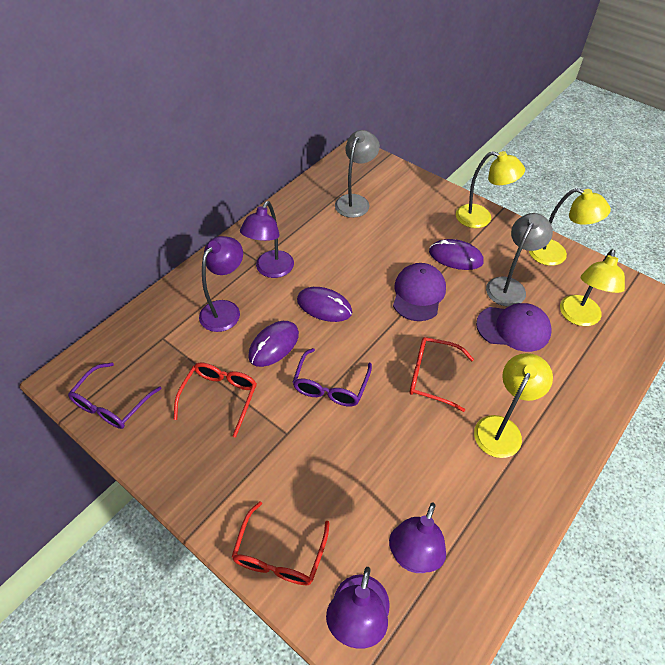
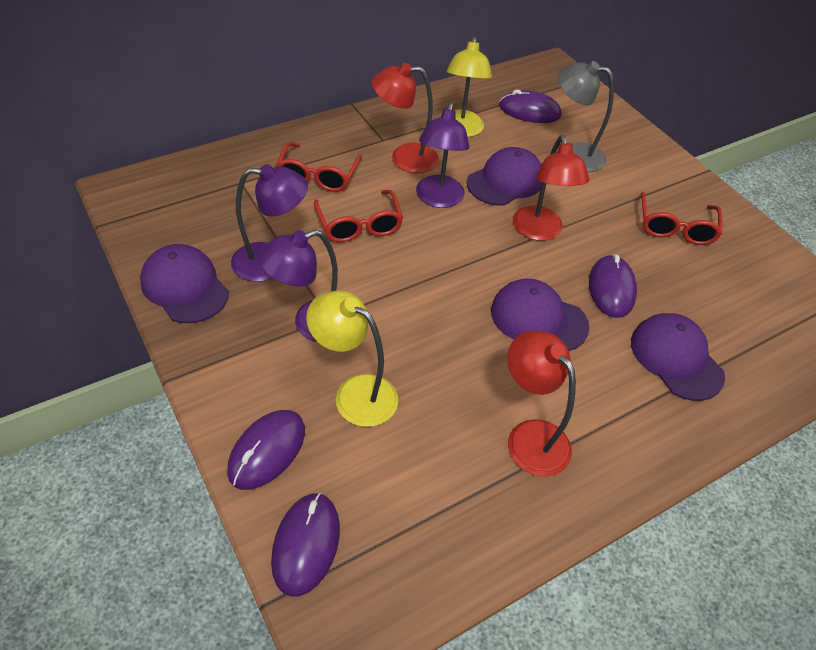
grey lamp: [335,130,380,218] [486,213,553,307] = 2 -> [558,61,614,172] = 1
purple cap: [393,263,446,321] [476,303,552,352] = 2 -> [140,244,229,323] [467,147,542,206] [491,279,589,351] [631,313,725,401] = 4
purple glasses: [68,362,162,429] [293,348,372,407] = 2 -> none = 0
purple lamp: [199,236,243,332] [240,201,294,278] [326,567,390,649] [389,503,446,573] = 4 -> [231,164,308,282] [258,230,338,342] [416,102,469,208] = 3
purple mouse: [248,321,299,367] [297,287,352,322] [429,239,484,270] = 3 -> [227,410,305,490] [271,493,340,596] [499,90,562,123] [589,255,637,318] = 4
red lamp: none = 0 -> [372,63,439,173] [507,330,576,477] [513,135,589,241] = 3
yellow lamp: [456,151,525,228] [474,353,553,458] [529,188,611,266] [560,249,625,326] = 4 -> [306,291,398,427] [447,36,492,137] = 2

